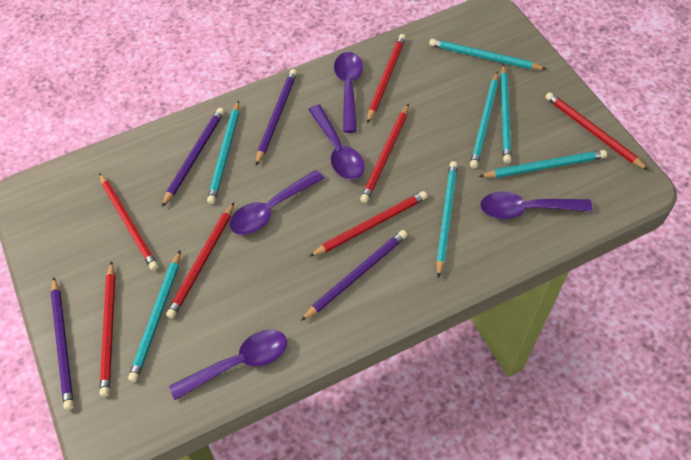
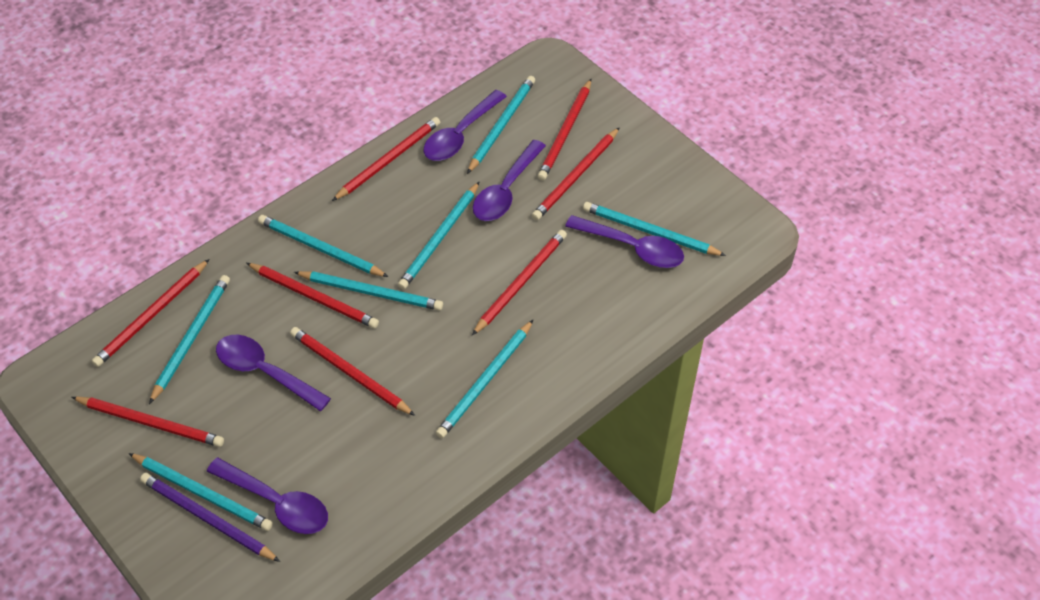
purple pencil: [51,277,74,410] [162,108,224,207] [256,69,297,165] [301,230,407,321] = 4 -> [140,473,280,562] = 1
red pencil: [99,173,158,271] [100,261,115,397] [166,202,234,318] [309,191,427,257] [360,104,409,203] [367,34,406,124] [545,92,648,170] = 7 -> [72,397,224,447] [92,259,209,367] [246,263,379,328] [290,327,415,416] [332,117,440,201] [472,230,567,335] [532,127,620,220] [538,79,591,180] = 8
turquoise pencil: [128,250,180,382] [207,100,239,204] [429,39,546,70] [436,161,458,278] [470,72,498,169] [479,150,607,178] [500,64,512,163] = 7 -> [128,453,273,531] [149,275,230,404] [258,215,388,277] [294,271,443,311] [398,181,480,290] [436,320,533,438] [467,76,535,174] [583,202,726,256] = 8

